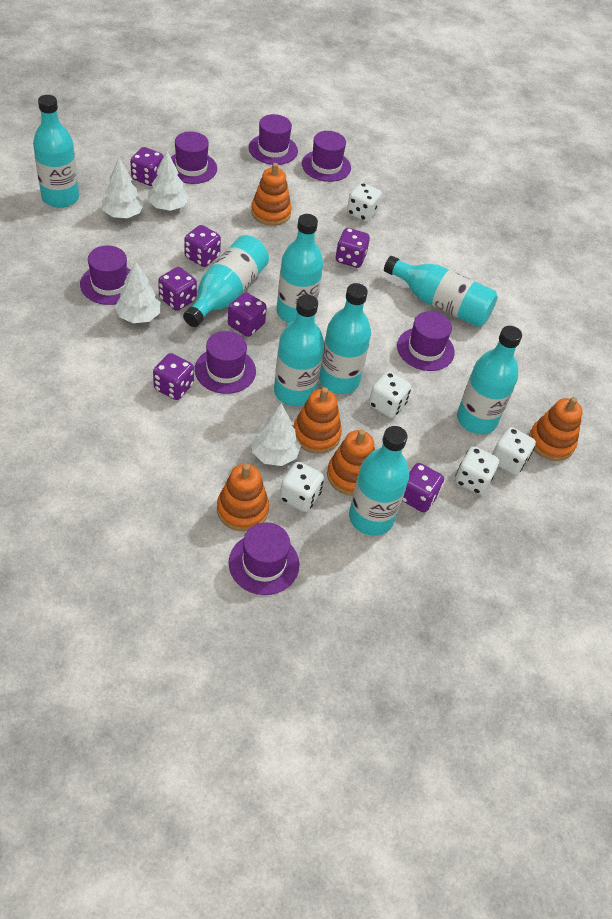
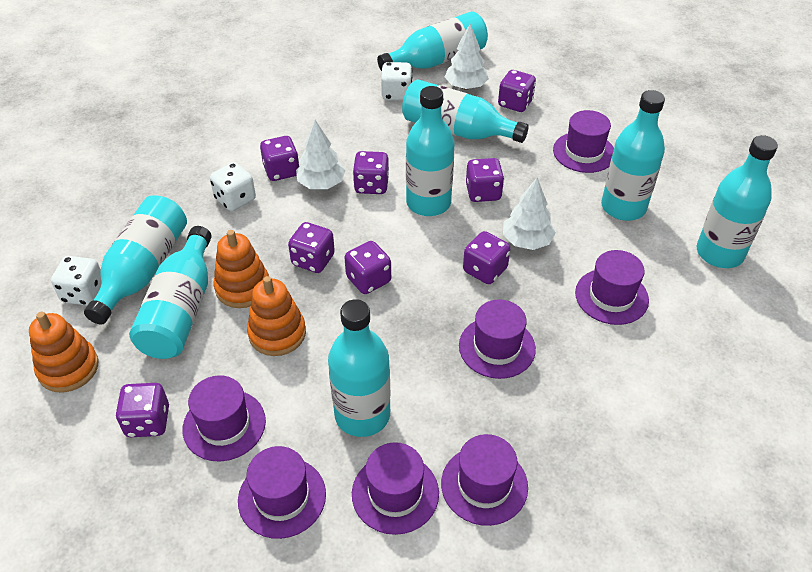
orange stacking toy: [217,464,269,531] [251,163,292,226] [294,387,342,454] [327,429,375,496] [529,397,583,461] = 5 -> [29,312,98,392] [214,230,269,308] [247,276,306,356] = 3
purple dice: [130,147,164,186] [153,353,194,400] [158,267,197,311] [184,225,221,267] [228,292,267,337] [335,228,370,268] [402,463,444,512] = 7 -> [115,383,169,437] [260,136,300,181] [288,222,335,273] [344,241,391,294] [353,151,389,194] [463,231,510,284] [466,158,504,202] [498,70,536,112] = 8
white dice: [280,462,324,512] [347,183,382,222] [369,371,411,418] [455,446,499,495] [492,427,536,475] = 5 -> [51,256,101,306] [210,162,256,211] [381,62,412,101] = 3
white tree: [102,158,144,218] [115,261,160,323] [148,151,189,211] [251,403,301,466] = 4 -> [296,120,346,189] [445,24,489,90] [503,178,556,250] = 3

